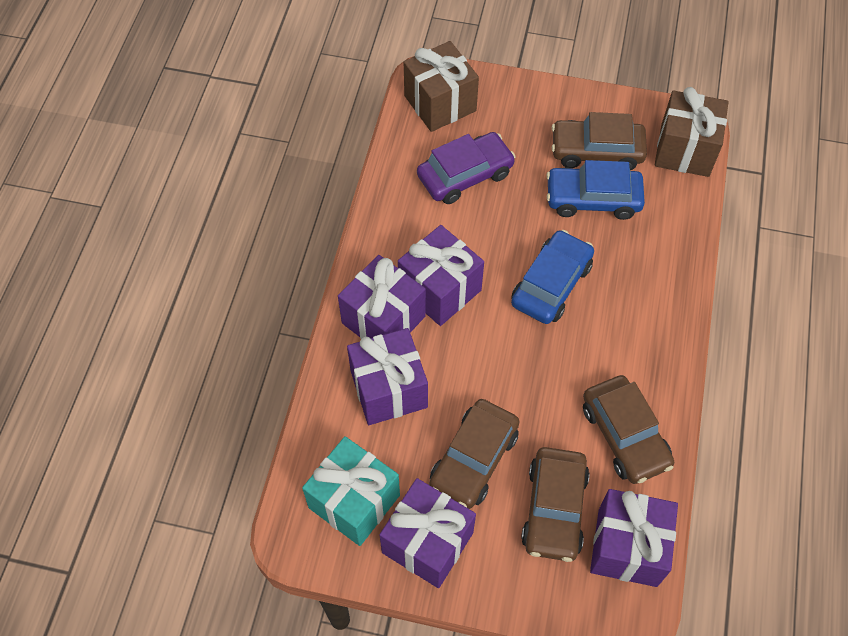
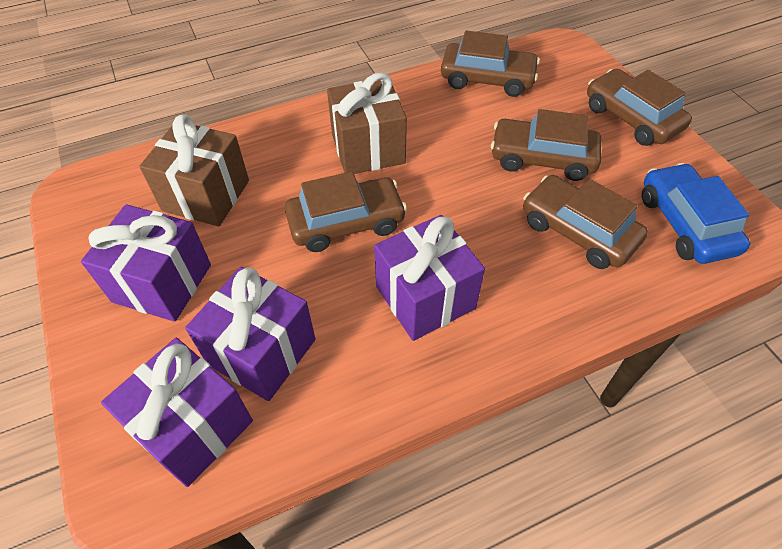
blue car: [511,230,594,324] [546,160,645,220] = 2 -> [642,163,750,264] = 1
brown car: [429,399,520,509] [521,447,590,562] [552,112,647,170] [583,375,674,484] = 4 -> [285,172,407,252] [441,31,540,97] [491,109,601,181] [523,175,648,269] [587,69,692,146] = 5
purple car: [417,132,516,204] = 1 -> none = 0
purple gift: [338,255,426,339] [347,328,428,425] [379,478,476,588] [398,225,484,326] [590,489,678,587] = 5 -> [81,204,211,322] [101,338,253,487] [185,267,315,401] [374,215,485,341] = 4
turquoise gift: [302,436,400,546] = 1 -> none = 0

